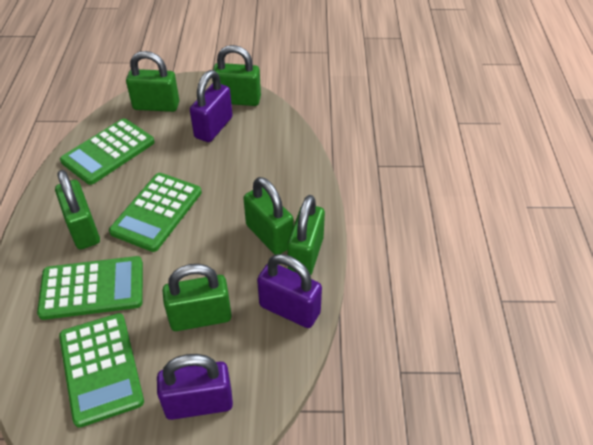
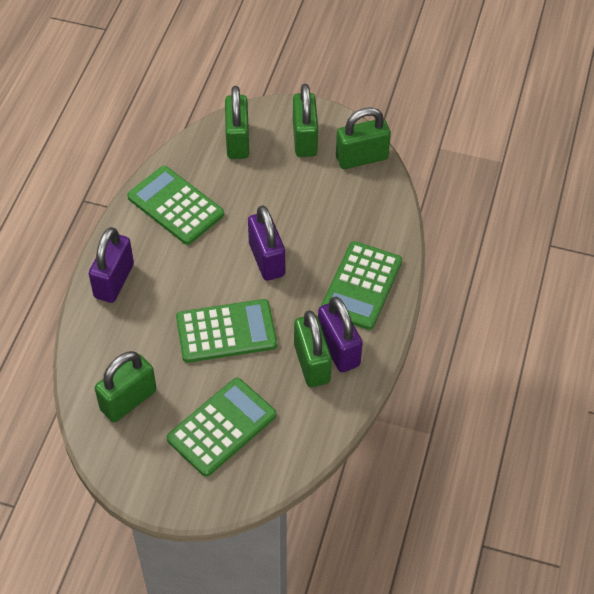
green padlock: [55,170,100,250] [126,51,179,112] [162,264,232,331] [213,45,261,106] [243,177,294,255] [287,195,325,276] = 6 -> [95,351,157,422] [225,86,249,159] [293,84,318,157] [294,310,332,387] [336,107,391,169] = 5

